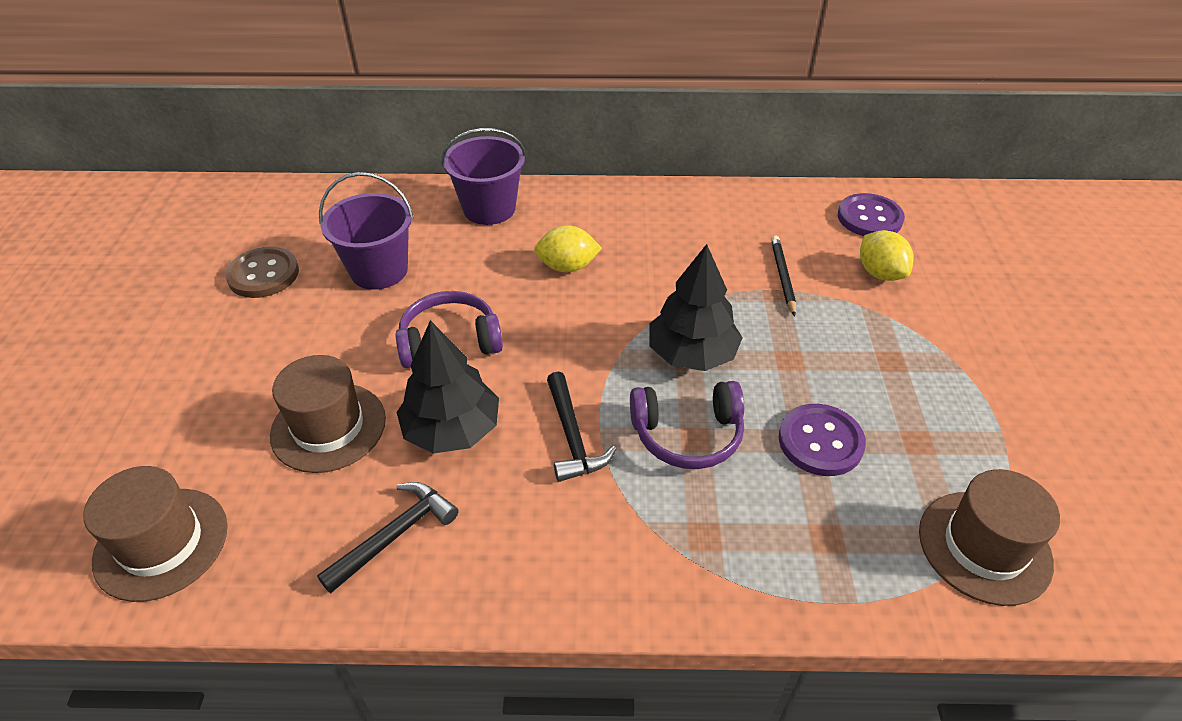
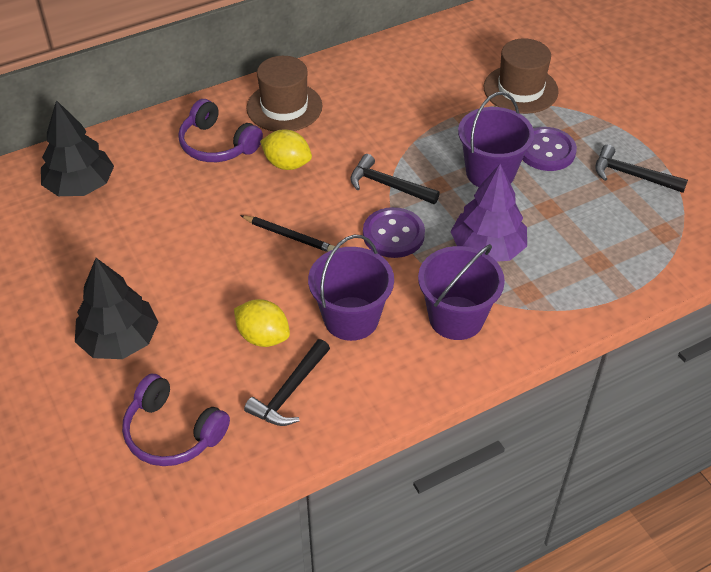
black hammer: [317,482,459,593] [547,372,616,482] = 2 -> [244,339,330,426] [350,154,440,204] [595,144,688,193] = 3
brown button: [225,247,299,298] = 1 -> none = 0
brown hat: [83,466,228,602] [270,355,386,473] [919,469,1060,606] = 3 -> [246,56,322,131] [484,38,559,114] = 2
purple bucket: [319,172,414,290] [441,128,526,225] = 2 -> [308,235,394,341] [418,244,505,340] [458,92,534,187] = 3
purple tree: none = 0 -> [450,164,527,262] = 1

